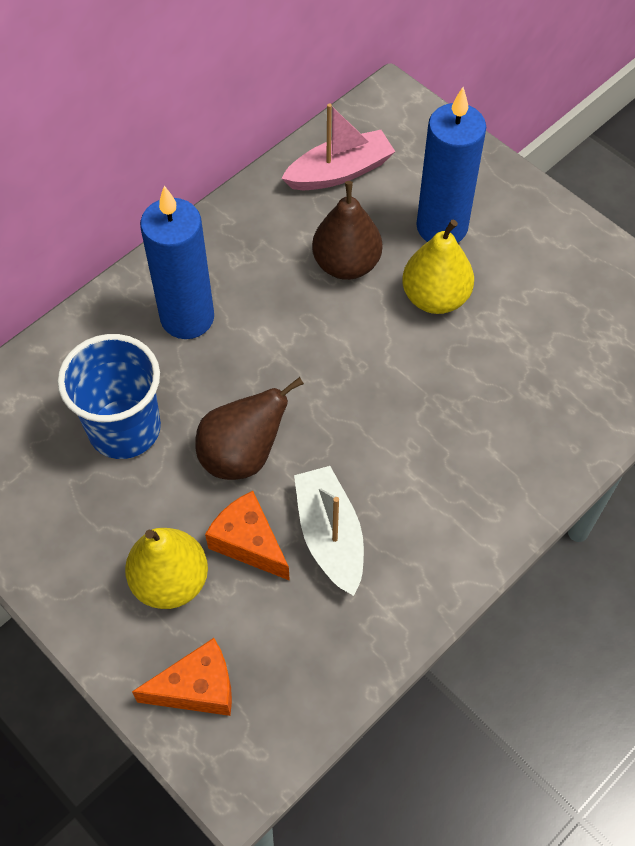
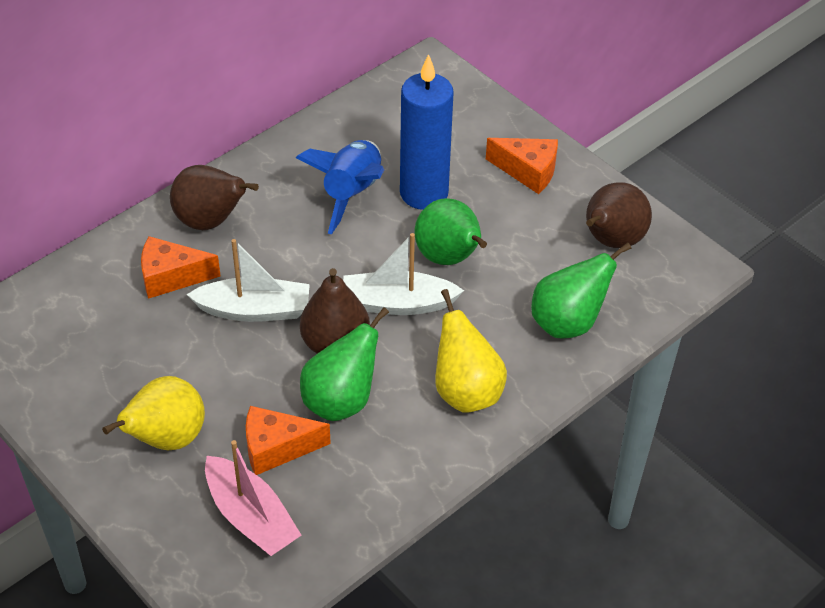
blue candle: [140,186,214,339] [416,87,486,243] = 2 -> [400,54,454,210] = 1
blue cup: [58,334,161,459] = 1 -> none = 0
blue rocket: none = 0 -> [296,140,384,235] = 1
brown pear: [195,377,304,480] [312,181,382,280] = 2 -> [170,165,259,230] [300,268,370,354] [586,182,652,248] = 3
green pear: none = 0 -> [300,307,389,421] [415,198,487,265] [531,242,631,339] = 3
orange cheese: [132,638,232,716] [205,491,290,581] = 2 -> [141,236,221,299] [246,406,331,475] [486,138,558,194] = 3
white boat: [294,466,364,596] = 1 -> [186,239,310,322] [343,233,464,315] = 2

